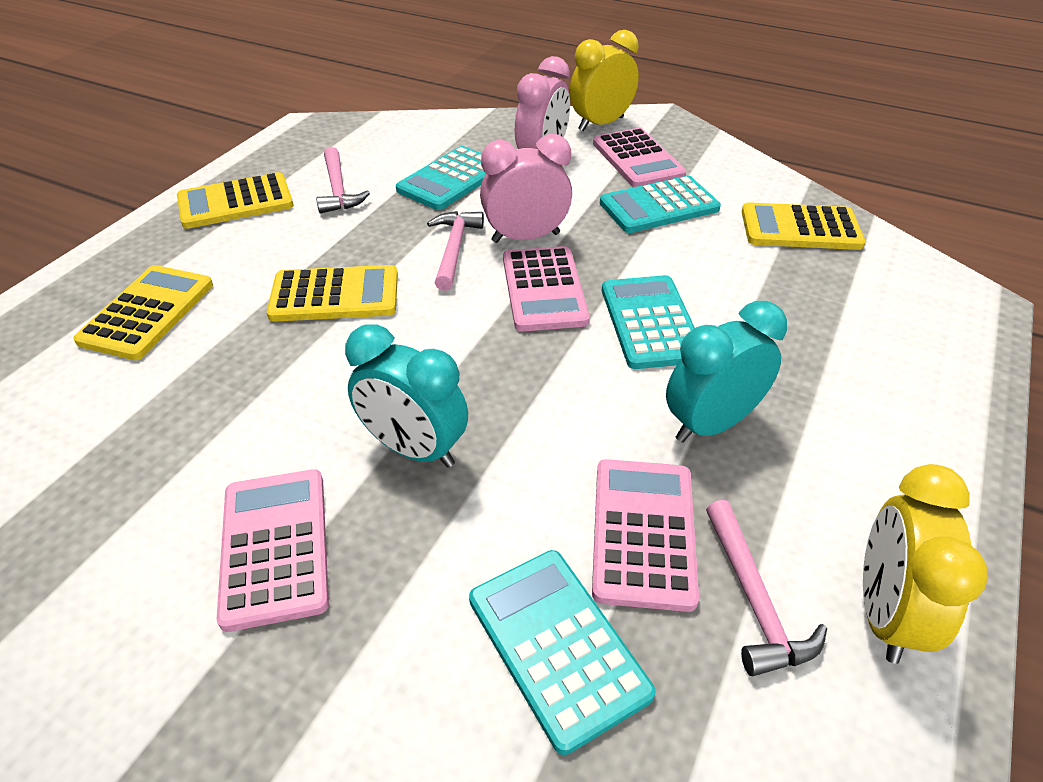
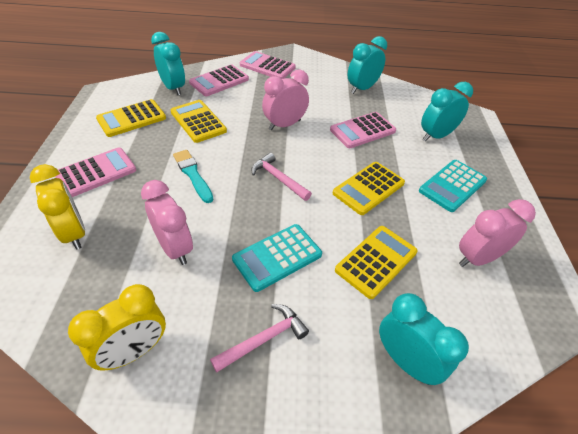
pink clock: [480,134,572,243] [515,56,570,149] = 2 -> [141,180,193,265] [262,70,309,130] [459,199,536,267] = 3
pink hammer: [316,147,370,214] [427,211,484,291] [706,500,827,676] = 3 -> [210,304,309,373] [251,153,312,201] = 2
turquoise brush: none = 0 -> [173,150,213,203] = 1
turquoise calculator: [396,146,486,210] [469,550,656,755] [600,176,721,233] [602,275,695,369] = 4 -> [232,224,322,292] [419,160,487,212] = 2
turquoise clock: [345,324,468,468] [666,301,787,443] = 2 -> [151,32,185,95] [348,36,387,94] [379,293,469,385] [421,82,473,142] = 4

